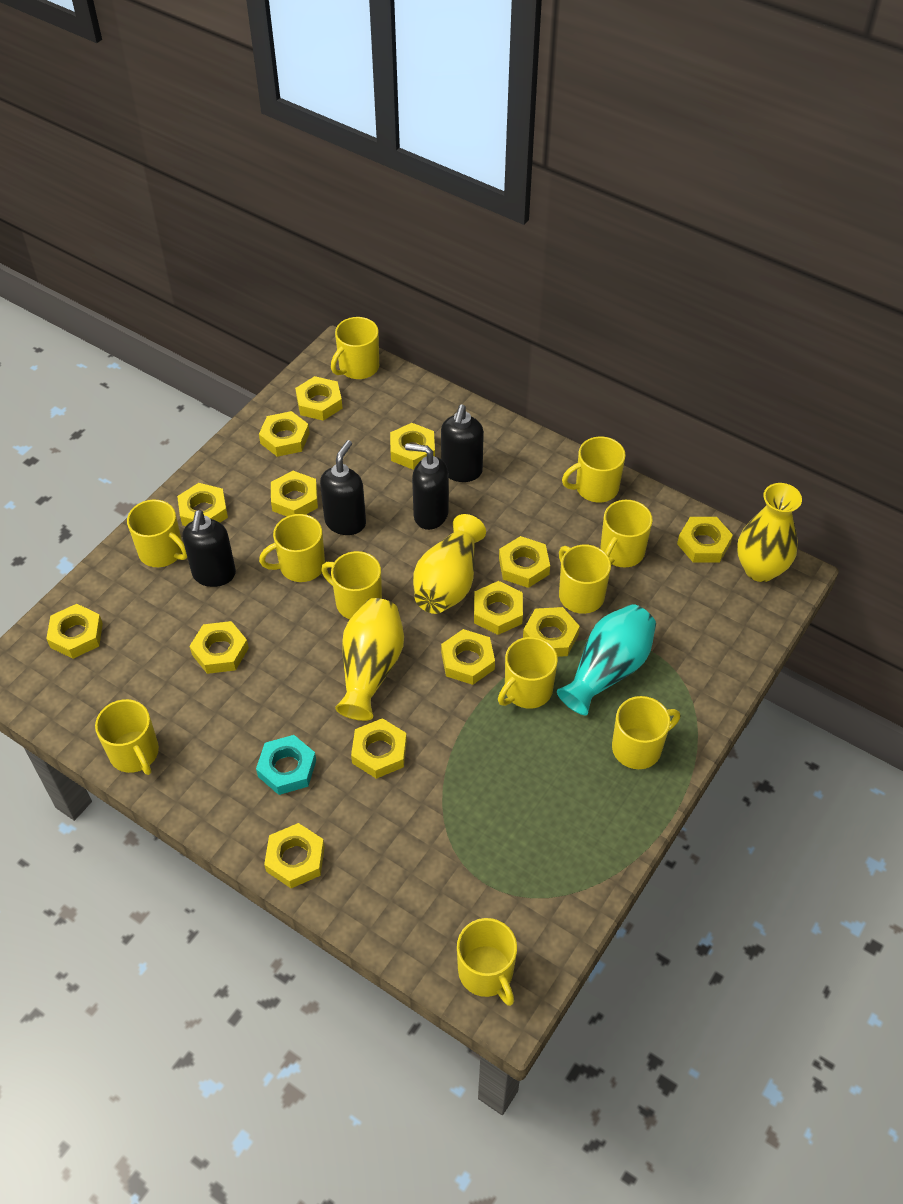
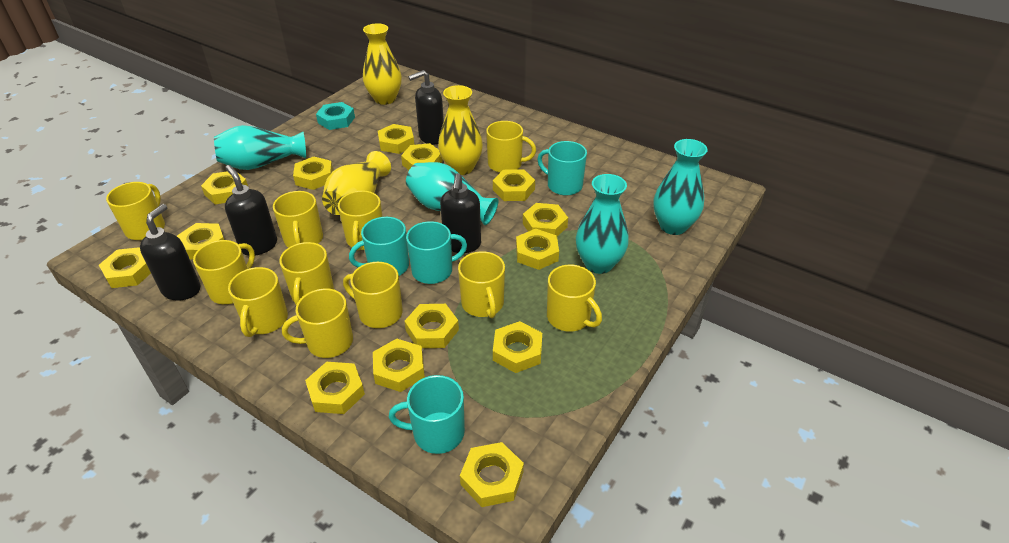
turquoise mug: none = 0 -> [349,217,409,276] [389,375,465,454] [406,221,467,284] [537,141,587,195] = 4
turquoise vase: [557,604,656,715] = 1 -> [214,125,306,170] [406,162,498,225] [576,174,629,274] [653,139,708,235] = 4

